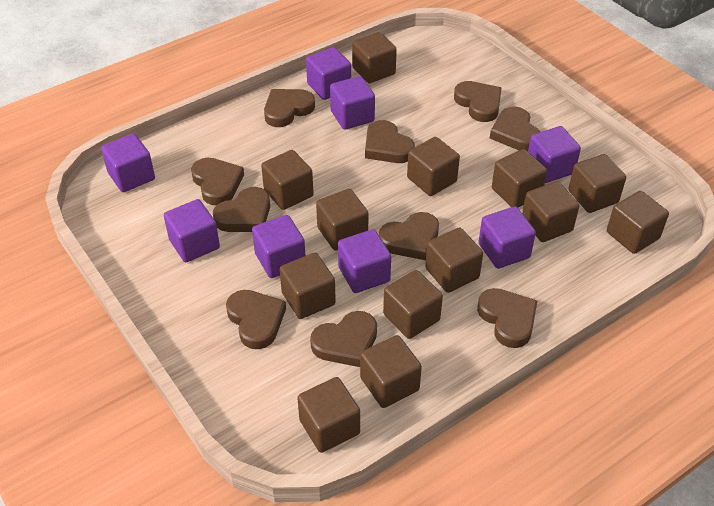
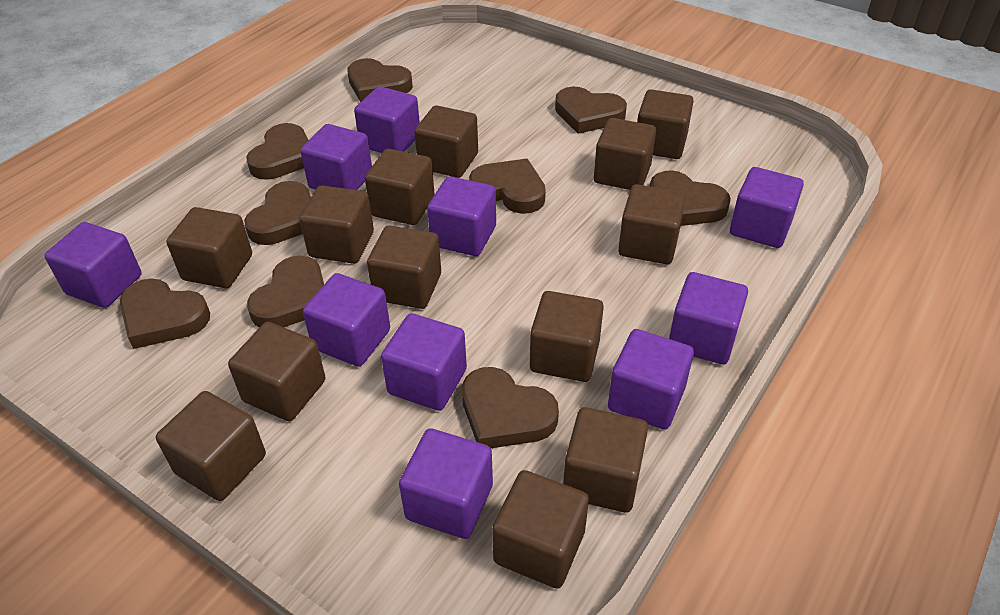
brown heart: [191,158,244,206] [213,187,270,232] [226,290,286,349] [264,89,315,127] [310,311,377,367] [365,120,415,163] [379,212,439,260] [454,81,502,122] [477,288,537,348] [490,107,540,151] = 10 -> [120,279,210,349] [244,181,311,245] [246,123,308,180] [247,256,324,327] [347,58,413,102] [462,367,559,448] [469,159,546,214] [555,87,627,134] [650,170,731,226] = 9
purple cube: [101,134,155,192] [164,199,220,262] [252,215,305,278] [306,47,351,100] [330,76,375,130] [338,229,391,293] [479,206,536,269] [528,126,581,183] = 8 -> [44,222,142,308] [300,124,372,190] [303,273,390,367] [354,86,420,153] [381,313,467,411] [399,428,493,539] [427,176,496,256] [608,329,694,429] [669,272,748,365] [730,167,804,248] = 10

